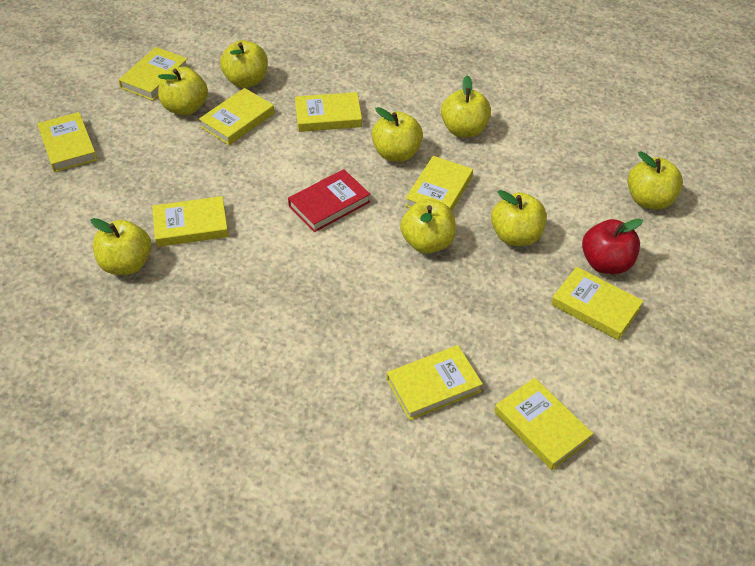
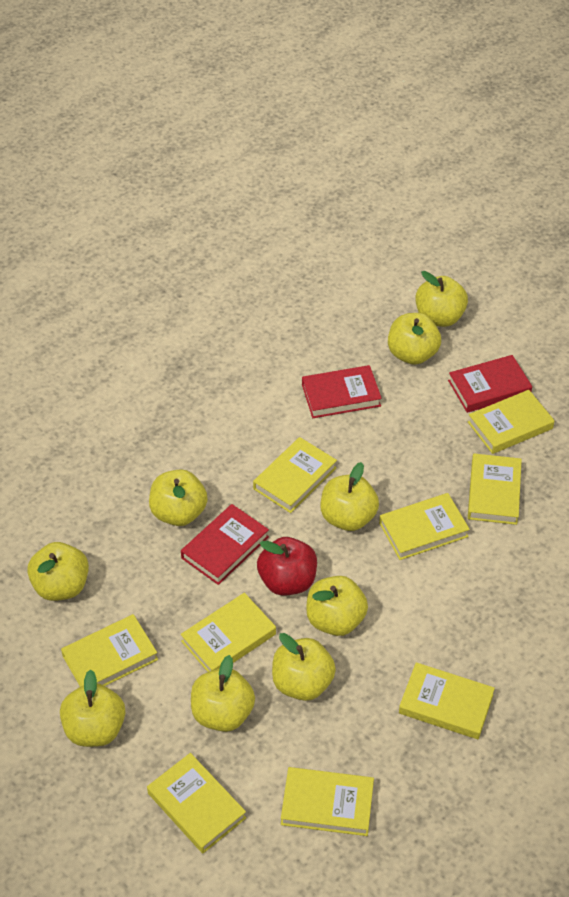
red book: [288,169,370,232] = 1 -> [181,504,269,585] [302,365,382,418] [448,355,532,413] = 3
yellow apple: [90,218,151,275] [158,67,208,115] [220,40,268,88] [372,107,423,162] [400,199,456,253] [441,75,491,137] [491,190,547,246] [628,151,683,209] = 8 -> [27,542,89,601] [60,670,125,747] [149,469,207,526] [191,655,255,732] [272,633,336,701] [306,576,368,636] [321,462,379,531] [388,313,441,365] [415,271,468,327] = 9

